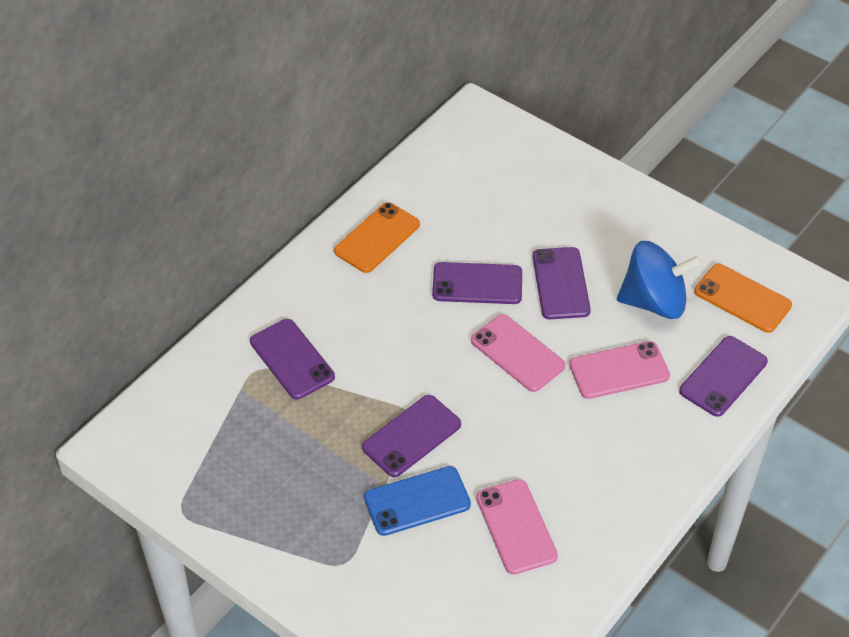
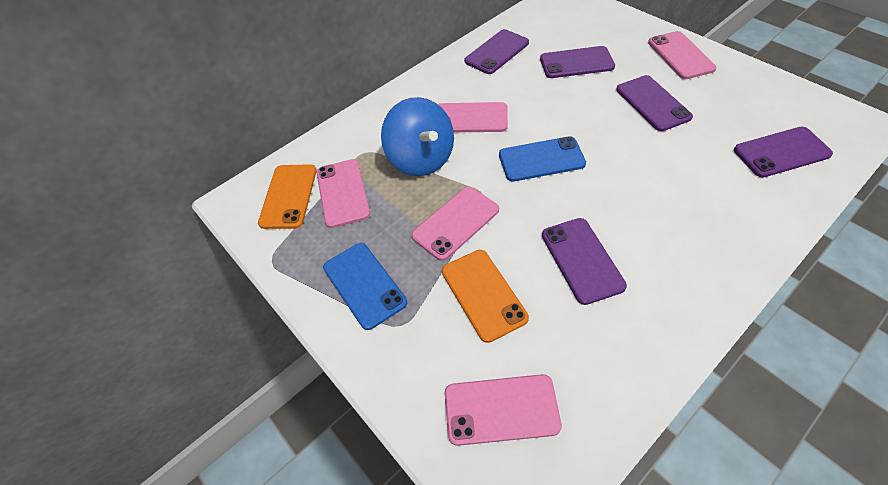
blue phone: [364,466,471,536] = 1 -> [323,243,407,330] [499,136,586,182] = 2
pink phone: [471,314,566,392] [476,479,558,575] [569,341,670,399] = 3 -> [316,159,370,228] [411,187,499,261] [438,102,508,132] [445,374,562,446] [648,31,717,79] = 5

